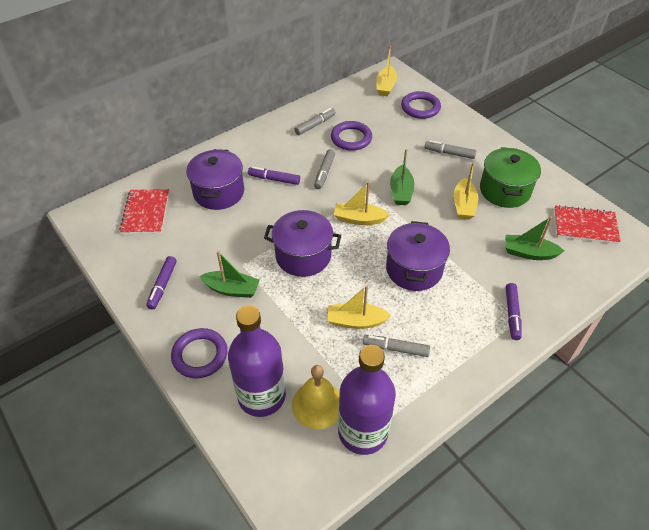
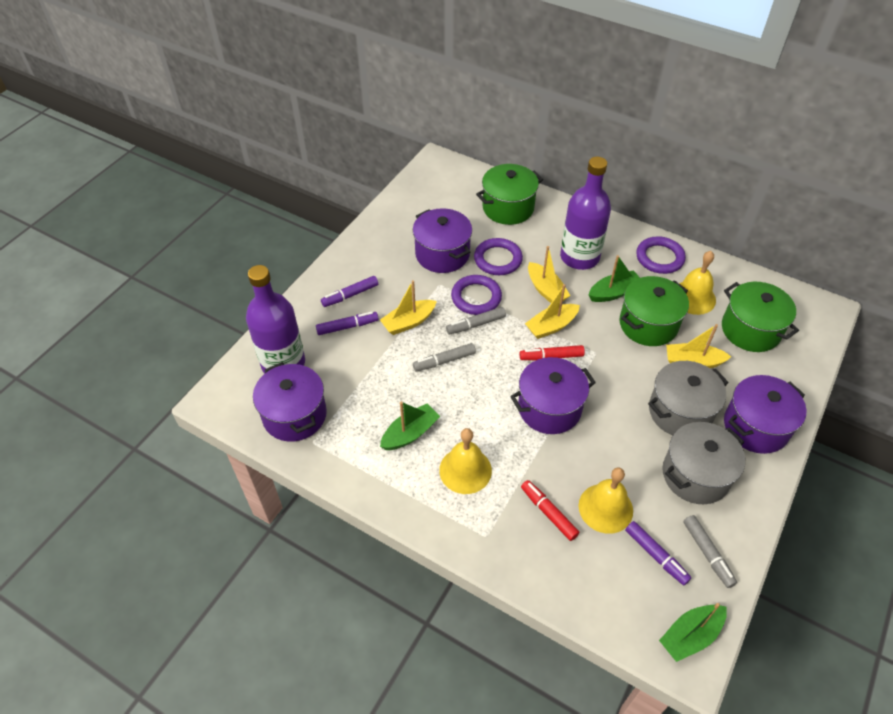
green pot: [480,147,541,208] = 1 -> [476,164,543,225] [620,276,689,346] [722,282,799,352] = 3
grey marker: [294,108,336,135] [314,149,335,189] [363,335,430,357] [424,140,476,159] = 4 -> [413,343,476,371] [446,307,506,335] [683,515,737,588] = 3
grey pot: none = 0 -> [648,361,729,435] [662,422,745,504] = 2
purple pot: [186,149,244,210] [264,210,341,277] [386,221,450,291] = 3 -> [253,362,327,442] [413,208,472,273] [510,357,596,434] [724,375,806,454] = 4
red marker: none = 0 -> [520,345,585,360] [521,480,579,541] = 2
red notebook: [119,189,169,234] [554,205,621,244] = 2 -> none = 0
yellow bell: [292,365,340,430] = 1 -> [439,428,492,494] [579,467,633,534] [679,251,716,315] = 3

